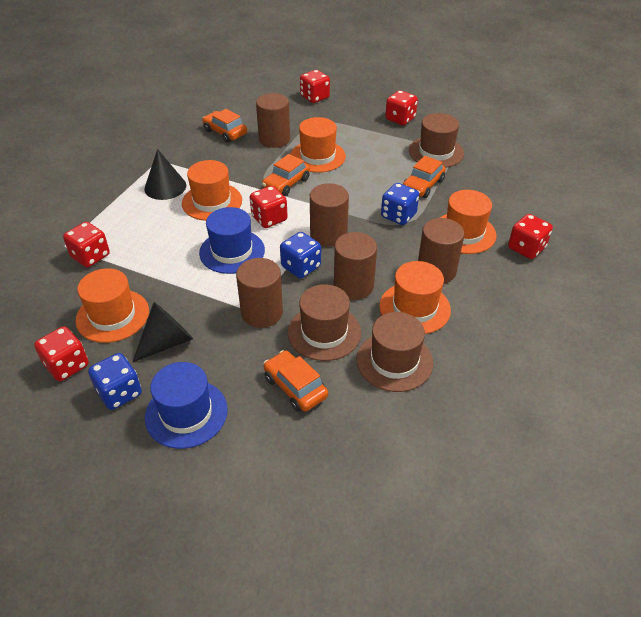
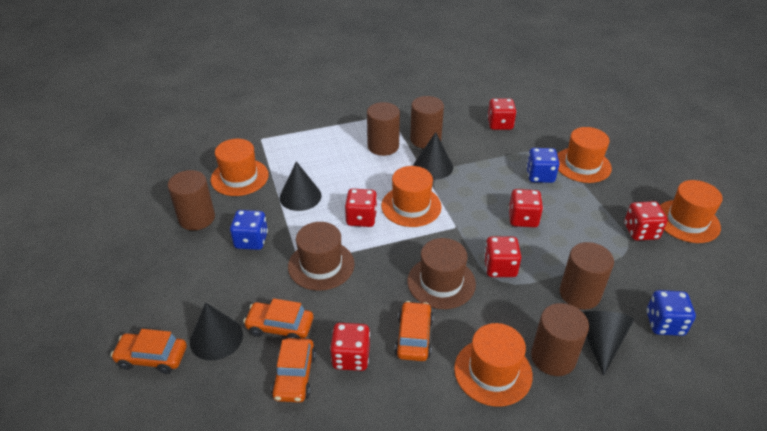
black cone: [133,302,193,362] [144,149,186,200] = 2 -> [190,303,243,361] [279,161,322,211] [414,132,453,180] [583,311,634,376] = 4
blue hat: [145,362,228,449] [199,207,265,274] = 2 -> none = 0
brown hat: [288,284,361,361] [357,312,433,392] [409,113,464,168] = 3 -> [288,222,354,291] [408,238,476,309] = 2

